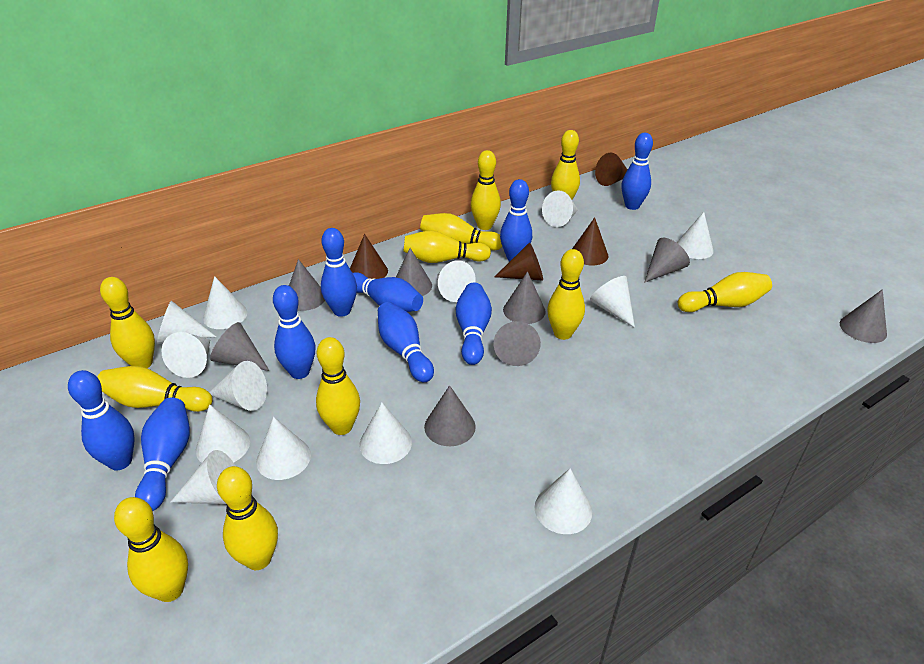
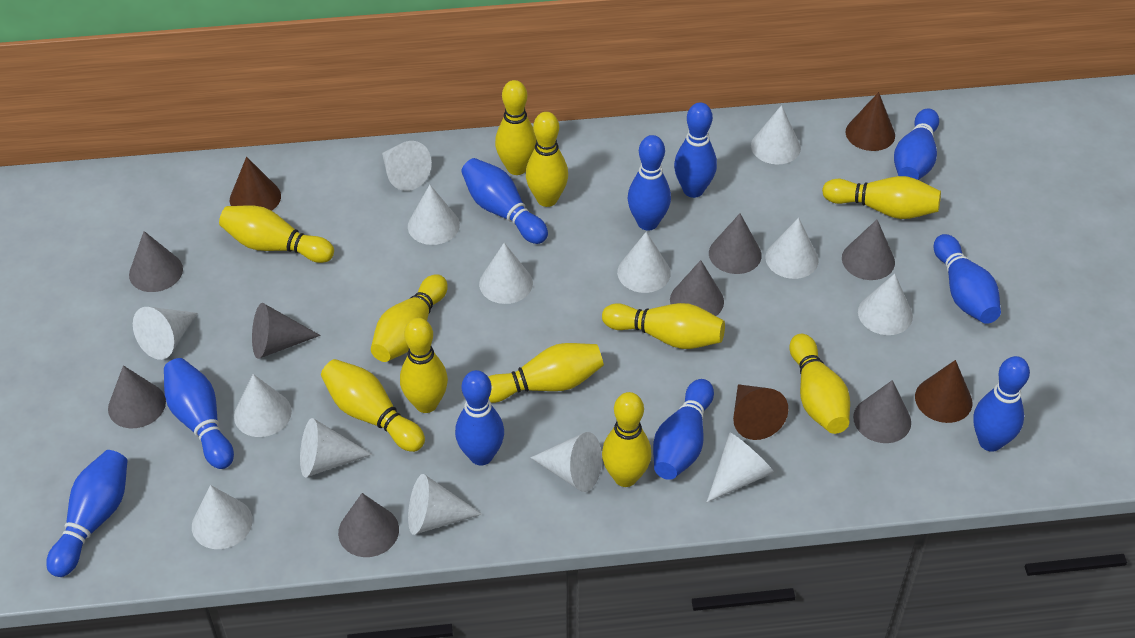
blue bowling pin: [68,370,135,470] [135,398,190,511] [273,285,315,379] [321,228,357,317] [353,272,423,312] [378,302,434,382] [456,282,492,365] [500,179,532,261] [622,133,653,210] = 9 -> [46,450,128,577] [164,358,234,469] [455,370,504,466] [461,158,548,244] [628,135,671,231] [653,379,714,480] [674,102,717,198] [894,108,939,180] [933,234,1001,324] [973,356,1030,452] = 10
white cone: [157,301,216,344] [161,332,210,378] [170,450,235,504] [196,404,250,463] [203,276,247,329] [209,361,267,411] [256,417,311,480] [359,402,412,464] [438,260,476,302] [535,468,592,534] [542,190,578,227] [590,276,635,328] [677,212,714,259] = 13 -> [133,307,197,360] [192,485,253,549] [234,374,292,437] [300,418,372,477] [382,141,432,191] [408,185,460,245] [408,474,482,535] [479,243,533,304] [530,432,602,492] [617,232,671,293] [707,433,774,502] [751,105,801,164] [765,218,819,279] [858,274,913,335] = 14

